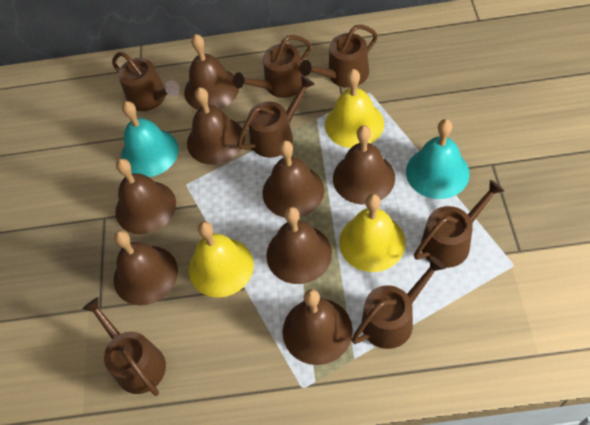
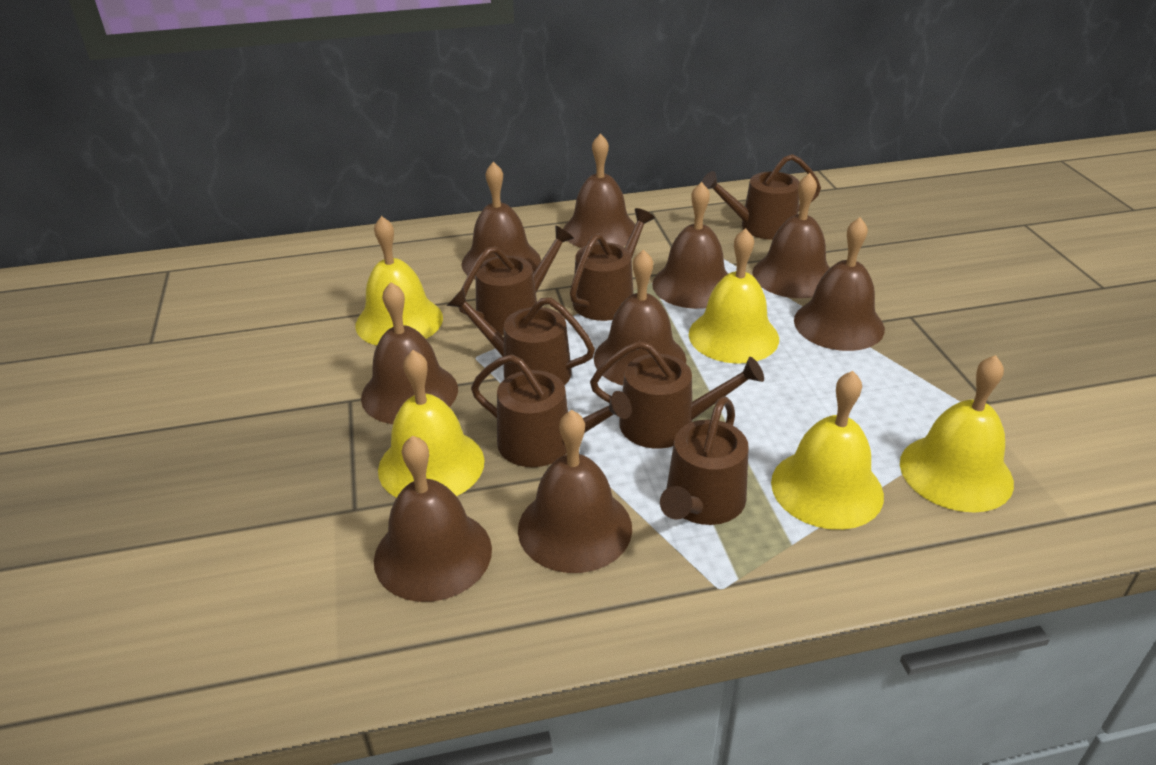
brown bell: [114,230,178,305] [115,159,176,234] [184,34,239,110] [187,87,245,165] [263,140,324,218] [266,207,332,284] [283,289,353,365] [333,126,395,204] = 8 -> [361,282,458,424] [374,436,492,602] [461,162,541,279] [518,410,632,573] [563,134,635,248] [594,249,686,385] [652,182,728,309] [752,173,830,298] [794,217,885,351] = 9
turquoise bell: [121,101,179,177] [406,119,470,199] = 2 -> none = 0
yellow bell: [189,221,254,298] [325,69,384,148] [339,194,406,272] = 3 -> [356,216,443,346] [378,350,485,498] [689,228,779,364] [771,371,884,530] [900,355,1014,513] = 5

